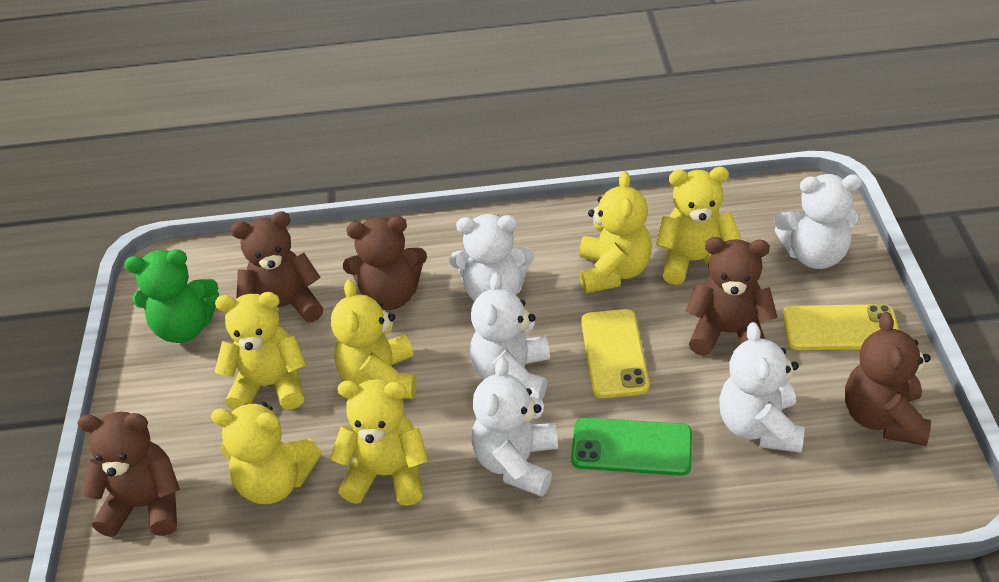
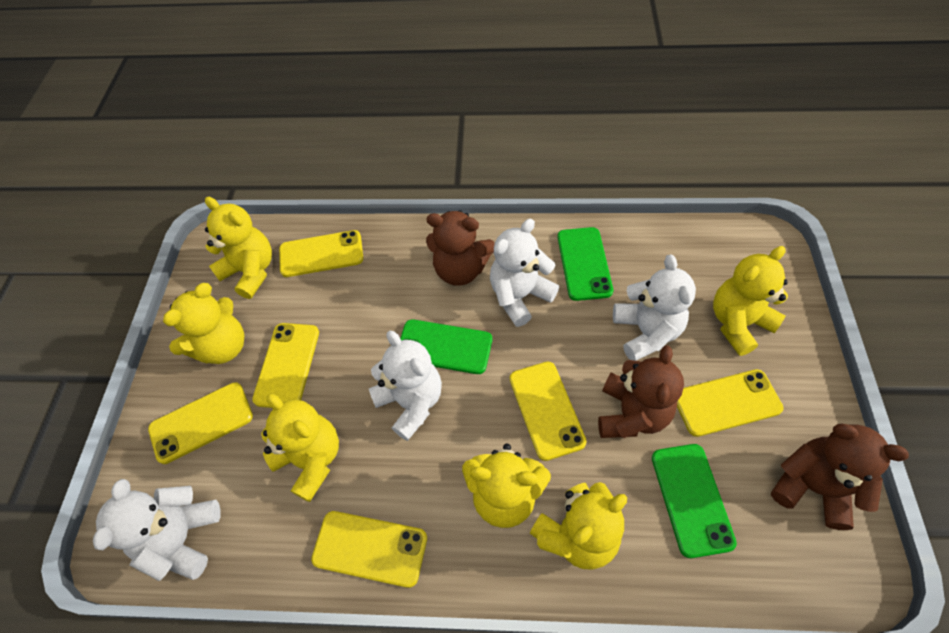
brown teddy bear: [77,411,180,537] [231,211,323,322] [343,216,427,310] [685,237,778,356] [845,312,931,446] = 5 -> [426,210,495,286] [598,345,684,438] [771,424,909,530] = 3
green phone: [571,417,692,475] = 1 -> [400,319,492,374] [558,227,613,301] [652,444,737,558] = 3
green teddy bear: [124,249,219,343] = 1 -> none = 0
white teddy bear: [449,214,534,302] [470,272,550,400] [471,357,558,497] [719,322,805,453] [774,174,862,269] = 5 -> [93,479,221,581] [369,331,442,441] [490,219,559,327] [613,254,696,361] = 4
yellow phone: [581,309,650,398] [783,304,899,350] = 2 -> [148,382,253,464] [252,323,319,408] [279,230,363,277] [311,511,427,588] [510,362,587,461] [677,369,784,437] = 6

